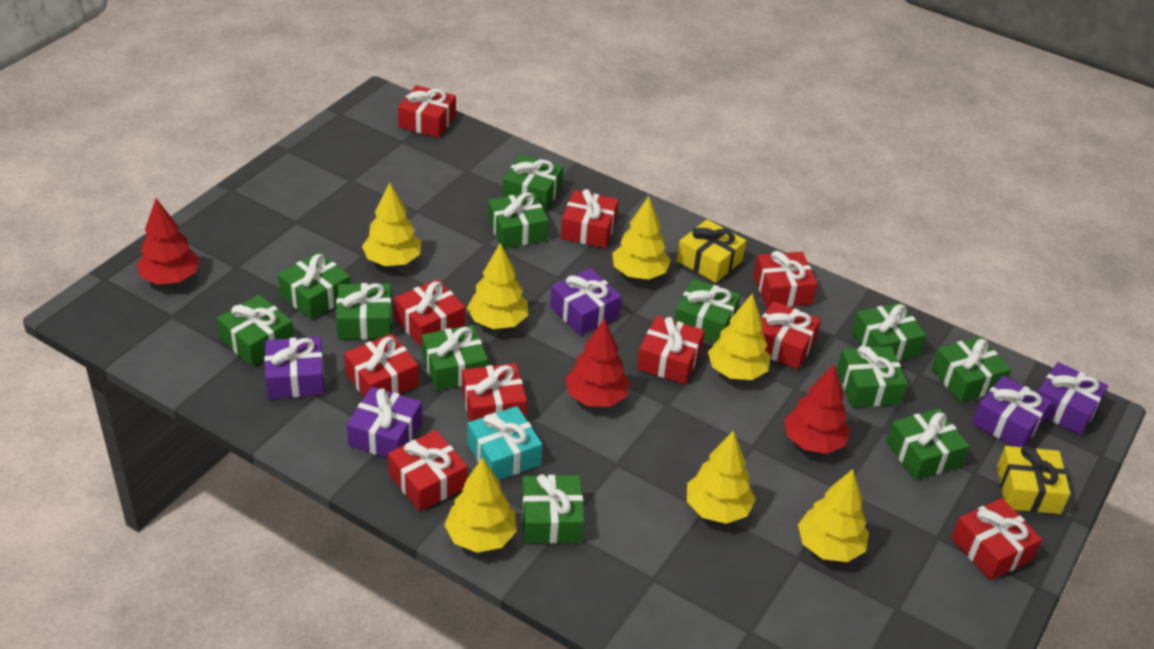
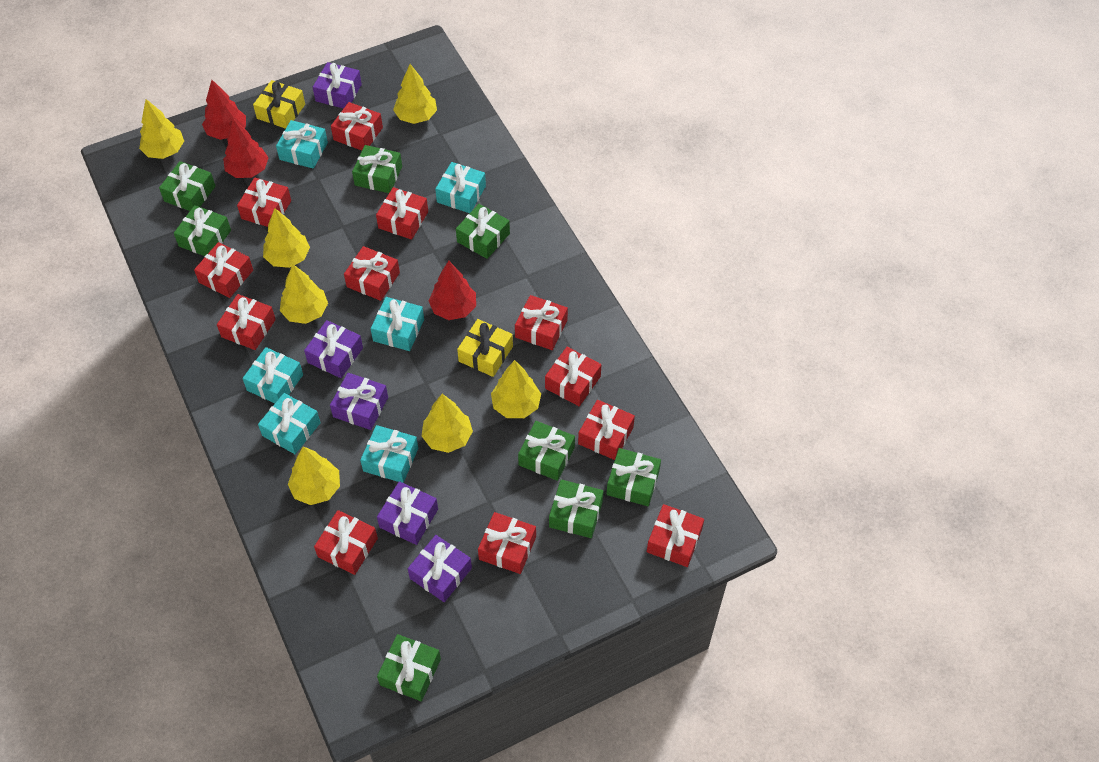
green gift: [217,295,294,367] [278,252,351,320] [336,283,392,340] [422,325,488,391] [488,192,549,249] [503,155,563,212] [522,474,584,544] [674,279,740,343] [837,346,908,407] [852,303,926,361] [887,409,969,480] [931,336,1011,403] = 12 -> [159,161,216,211] [174,205,231,256] [352,145,402,193] [377,634,441,701] [456,204,510,259] [518,421,575,481] [549,479,604,538] [606,448,661,506] = 8
red gift: [344,333,419,397] [388,430,468,511] [394,279,466,348] [398,85,456,138] [462,363,527,422] [561,189,619,248] [637,316,705,384] [753,251,818,308] [762,301,821,369] [951,498,1042,580] = 10 -> [194,242,253,298] [217,294,276,350] [237,178,291,227] [314,510,378,575] [331,102,383,151] [344,246,400,301] [376,187,428,240] [478,512,536,574] [515,295,568,350] [545,347,601,406] [578,400,635,460] [647,504,704,567] = 12
turquoise gift: [467,406,543,480] = 1 -> [242,347,303,403] [258,393,321,454] [276,120,328,169] [360,425,418,483] [371,297,424,351] [435,162,486,213] = 6

